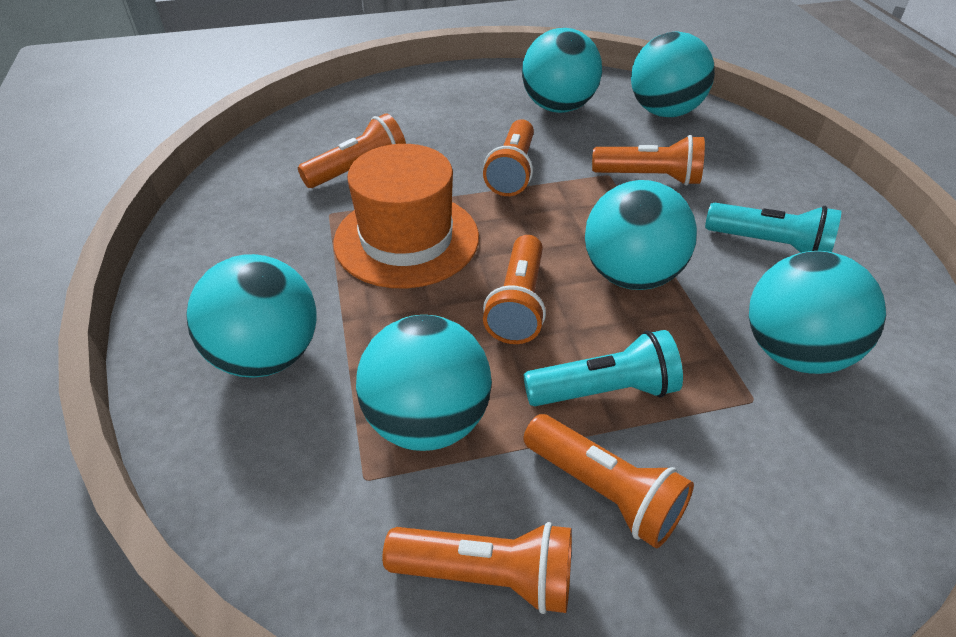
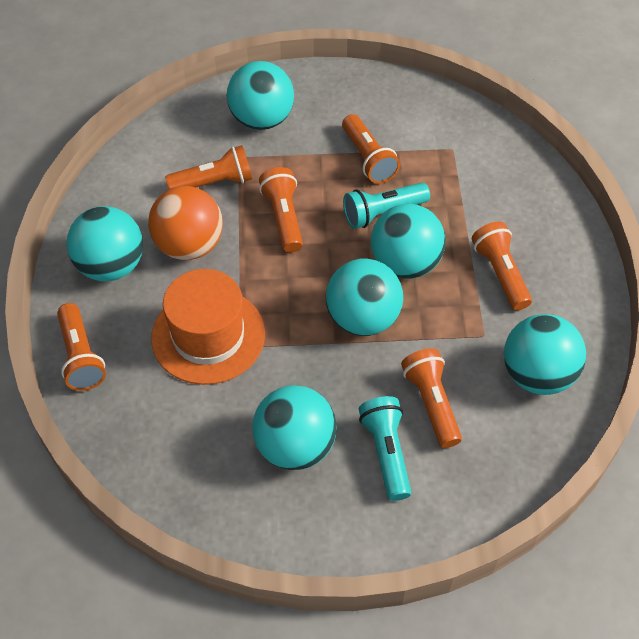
orange ball: none = 0 -> [148,186,223,260] = 1

